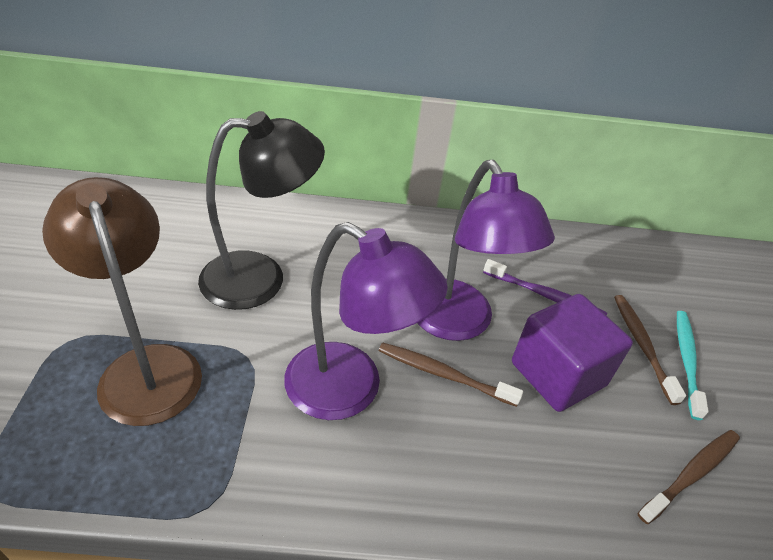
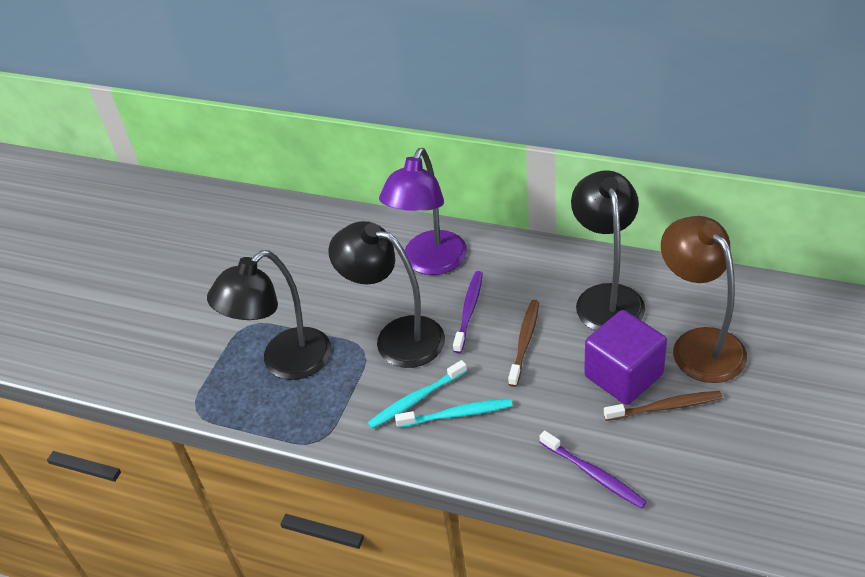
black lamp: [198,111,325,310] = 1 -> [207,250,331,380] [328,221,445,368] [571,170,645,331] = 3
brown toothbrush: [379,343,523,407] [614,295,686,405] [638,430,740,524] = 3 -> [508,300,539,387] [604,391,722,421] = 2
purple lamp: [284,222,448,420] [418,160,555,341] = 2 -> [379,148,467,275] = 1
purple toothbrush: [483,259,607,316] = 1 -> [453,271,483,353] [540,430,647,509] = 2
turquoise toothbrush: [677,311,709,420] = 1 -> [368,360,467,429] [395,399,513,428] = 2

